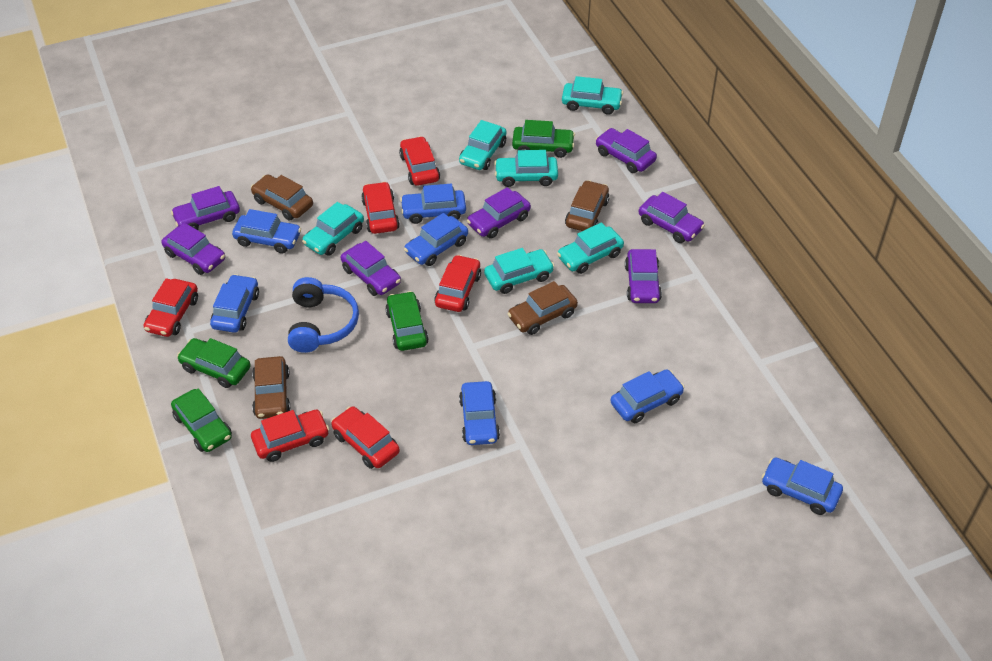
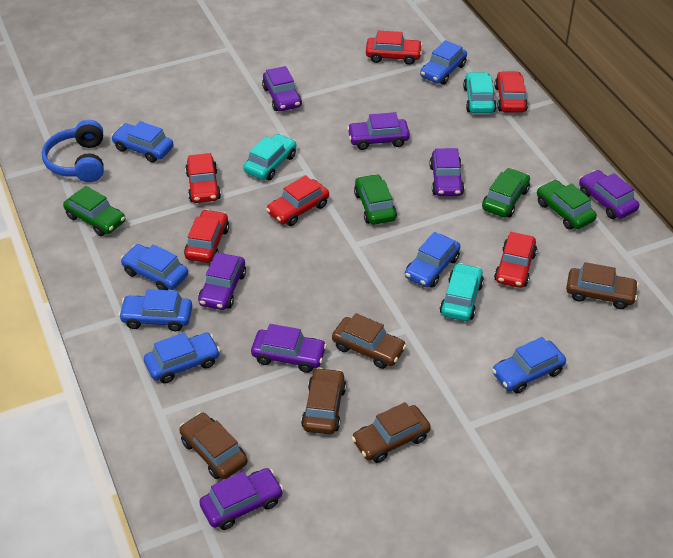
brown car: [251,174,313,220] [252,356,290,419] [507,281,578,335] [565,180,609,231] = 4 -> [179,412,248,480] [301,367,346,434] [332,313,407,369] [352,402,431,463] [566,262,639,309] = 5
turquoise car: [302,202,364,256] [459,120,507,170] [484,248,554,294] [494,150,558,187] [557,222,624,274] [562,76,623,115] = 6 -> [243,134,297,180] [440,263,484,321] [463,72,496,113] = 3

